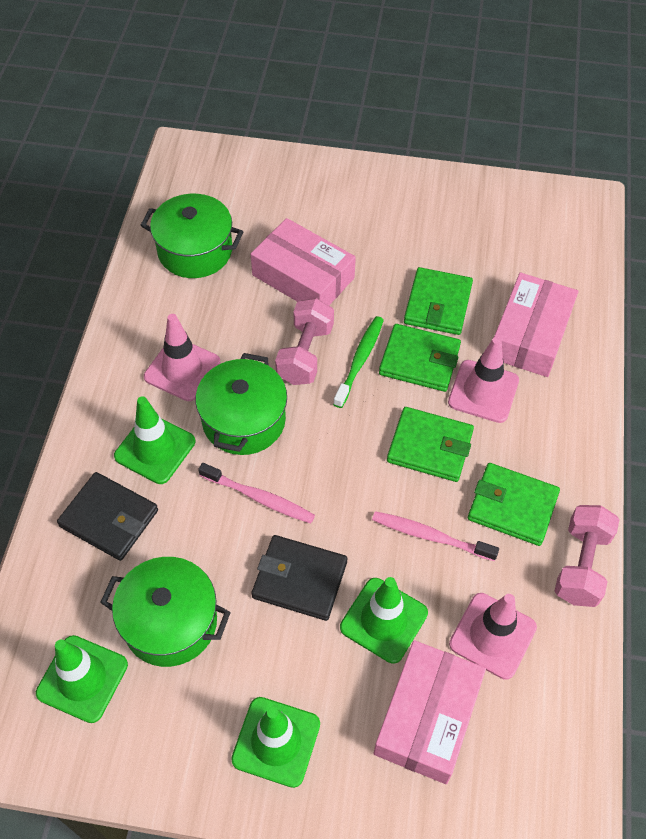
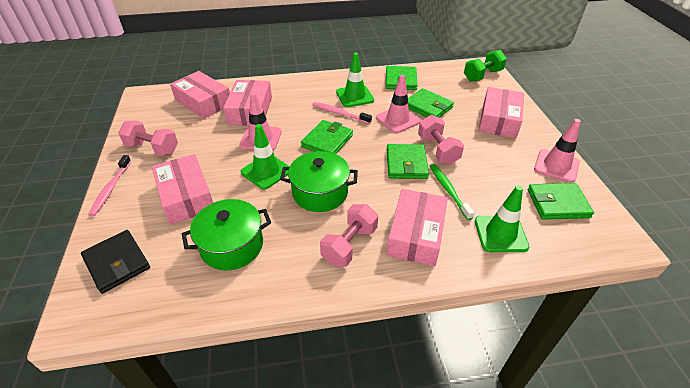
black wallet: [57,472,158,561] [252,535,347,621] = 2 -> [81,230,150,294] = 1
green dumbbell: none = 0 -> [464,50,507,82] = 1
green pot: [100,557,231,667] [140,194,244,278] [195,353,287,455] = 3 -> [182,199,271,271] [280,151,358,212] = 2
green traffic cone: [36,635,128,723] [114,396,195,484] [231,697,320,788] [340,577,428,664] = 4 -> [241,124,290,190] [336,53,374,107] [475,185,529,252] = 3
green wallet: [379,324,461,392] [387,407,474,482] [404,267,473,335] [468,463,560,546] = 4 -> [301,120,353,154] [386,66,418,90] [387,144,429,179] [408,88,454,118] [528,183,594,220] = 5
pink box: [251,218,356,305] [374,640,486,784] [494,273,578,377] = 3 -> [152,154,213,224] [170,71,230,119] [223,80,272,126] [386,189,448,266] [479,87,524,138] = 5
pink dumbbell: [275,298,334,385] [554,505,620,607] = 2 -> [118,120,178,156] [320,204,378,267] [418,115,464,165] = 3

